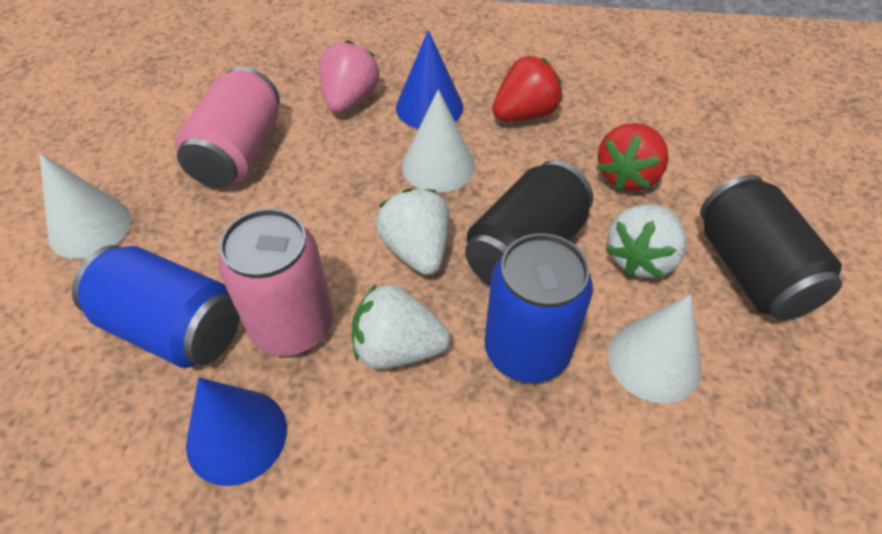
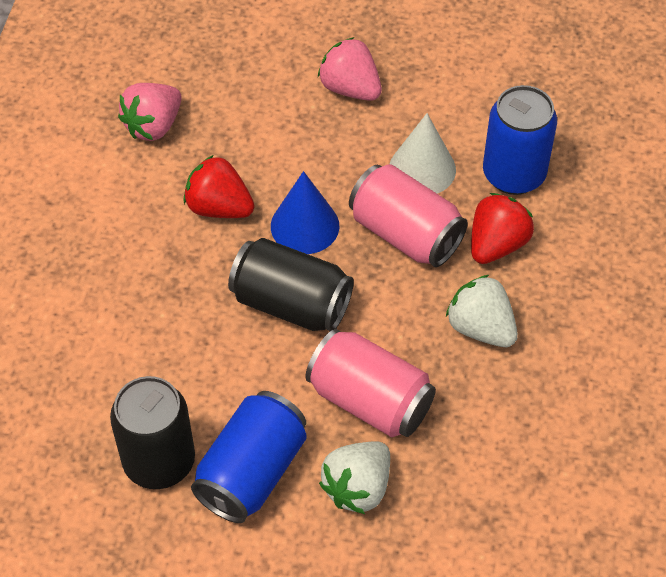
blue cone: [186,377,287,486] [396,30,463,129] = 2 -> [271,171,339,254] = 1
pink strawberry: [319,40,379,113] = 1 -> [118,83,182,141] [318,37,382,101] = 2
white cone: [39,153,131,259] [402,89,475,193] [608,294,702,404] = 3 -> [390,113,456,193] = 1
white strawberry: [352,284,450,369] [376,188,449,275] [606,204,686,278] = 3 -> [319,441,390,514] [446,275,518,347] = 2

